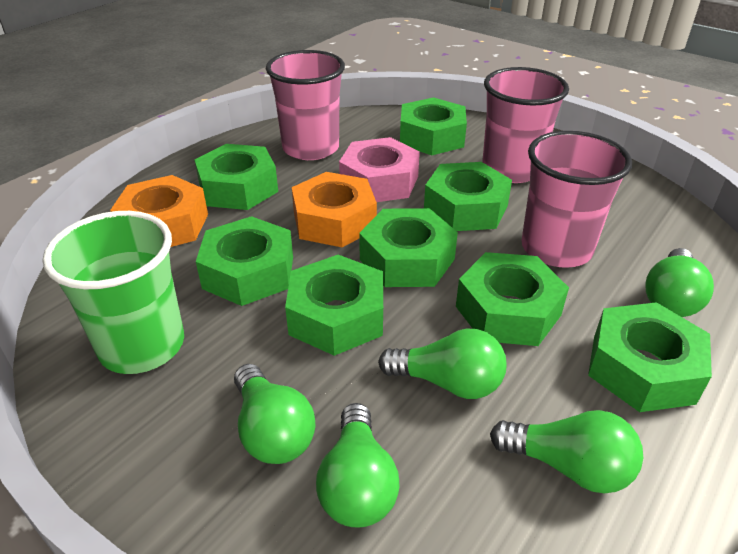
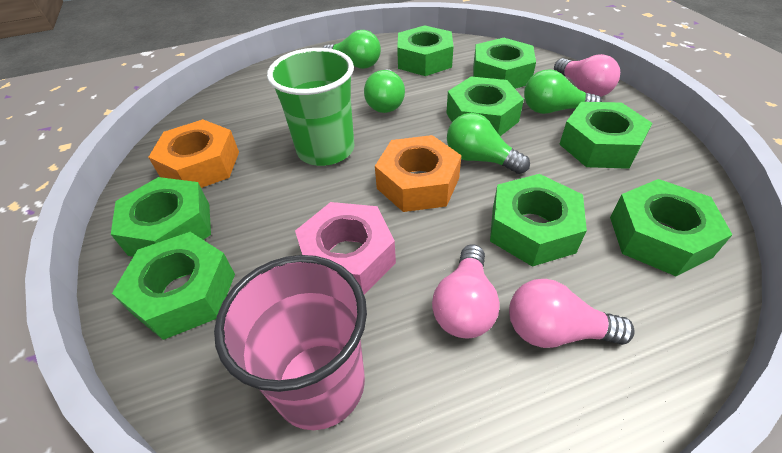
green light bulb: [234,364,315,464] [316,403,399,528] [378,328,507,399] [490,410,643,493] [646,248,714,317] = 5 -> [322,30,381,69] [364,69,405,113] [447,113,530,174] [524,69,602,114] = 4
pink cup: [266,50,345,160] [482,67,569,183] [521,131,632,268] = 3 -> [214,255,367,430] = 1
pink light bulb: none = 0 -> [432,244,500,338] [509,279,635,348] [554,54,620,97] = 3

